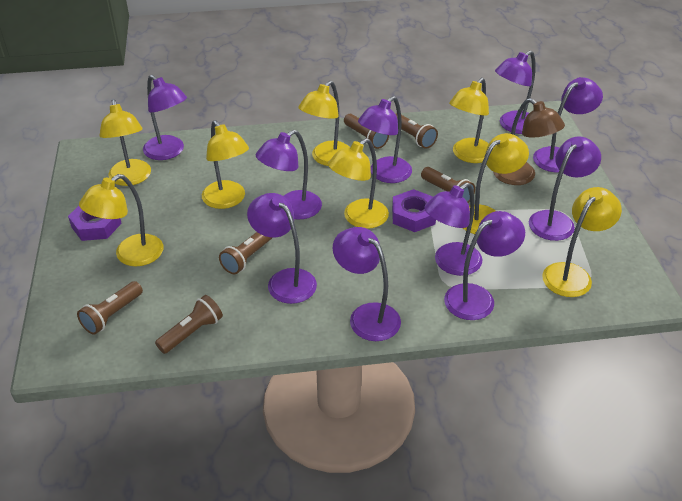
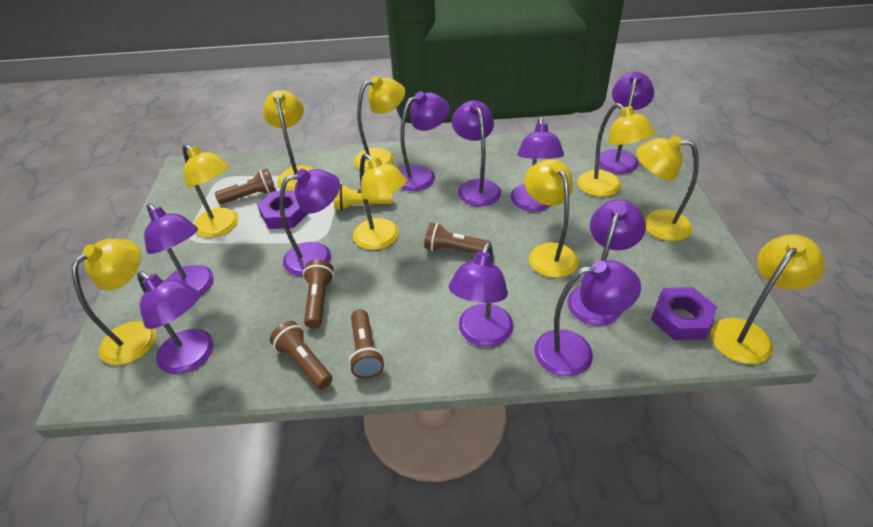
brown flashlight: [77,281,143,335] [155,295,223,354] [219,232,273,274] [344,114,389,149] [396,113,438,149] [421,167,475,203] = 6 -> [215,169,276,204] [270,321,332,389] [303,260,334,328] [349,309,384,379] [424,222,491,254] = 5
brown lamp: [493,98,565,185] = 1 -> none = 0
yellow flashlight: none = 0 -> [334,184,393,210] = 1
yellow lamp: [79,174,163,266] [99,99,151,186] [202,120,249,209] [298,81,349,166] [328,138,389,229] [449,78,489,163] [463,133,529,234] [542,187,622,297] = 8 -> [72,239,156,365] [183,144,239,238] [263,90,313,190] [353,153,407,250] [354,76,405,171] [525,159,579,278] [577,103,655,197] [637,135,699,241] [711,234,826,364] = 9

